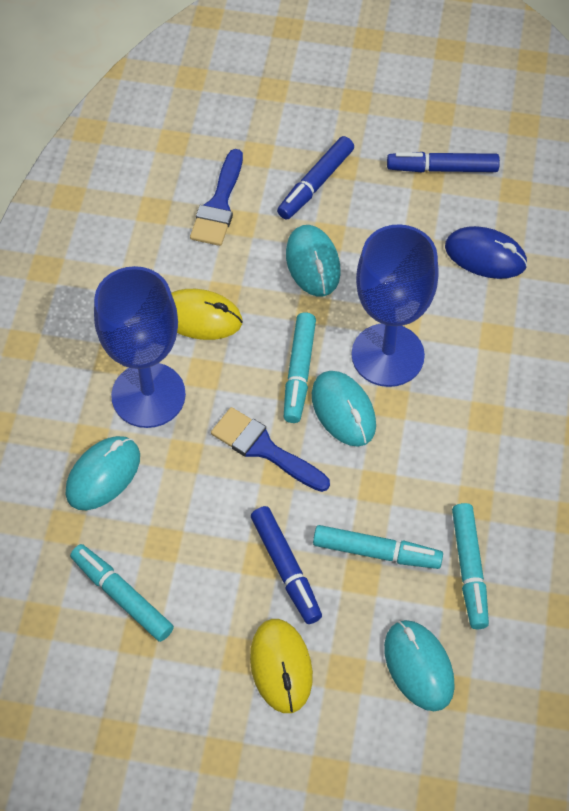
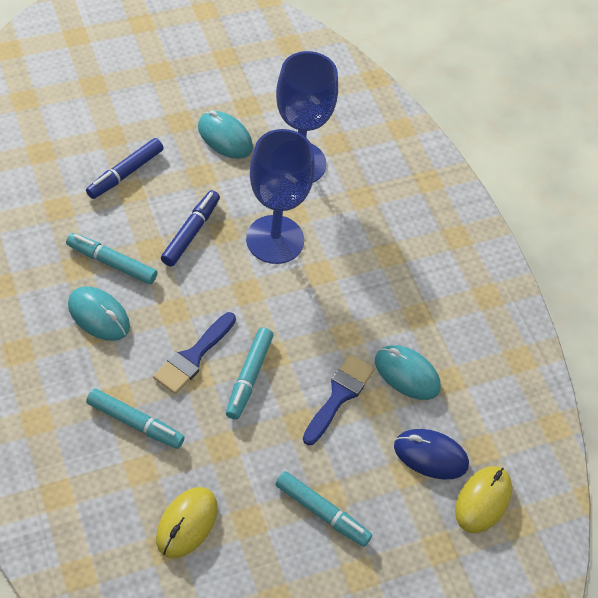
blue marker: [251,506,322,624] [277,136,354,220] [387,152,500,173] = 3 -> [86,138,164,199] [161,190,220,267] = 2
turquoise mouse: [66,436,140,510] [286,225,341,297] [312,371,376,447] [384,620,455,711] = 4 -> [68,286,130,341] [198,110,253,159] [375,345,441,400] = 3

